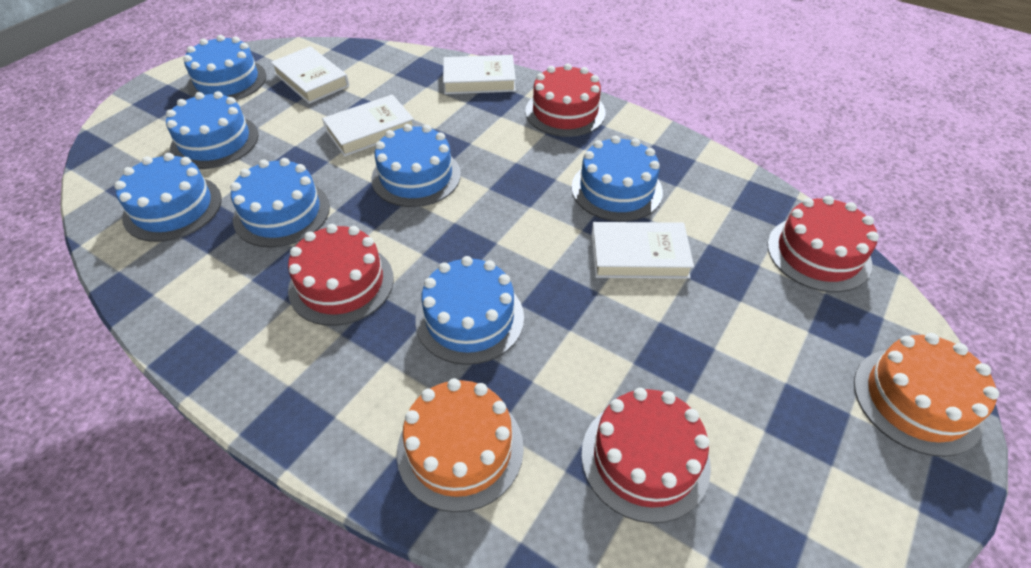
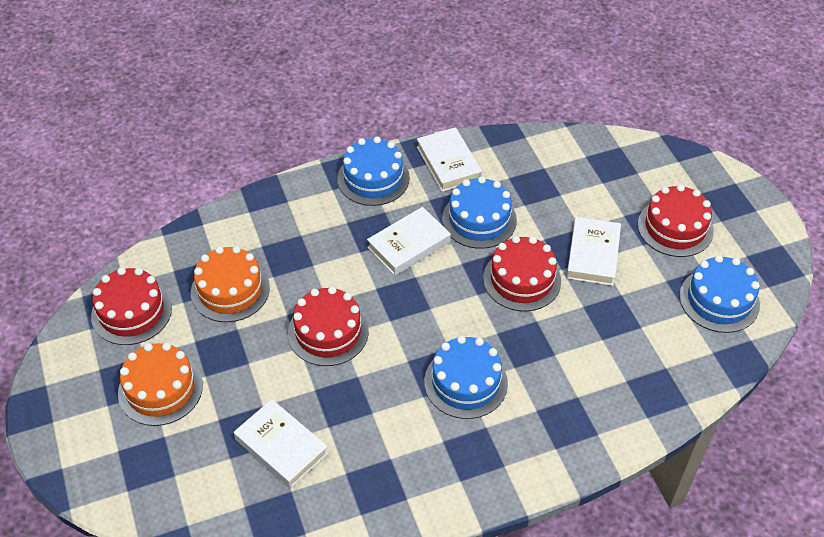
blue cake: [114,153,222,242] [166,91,259,169] [183,35,266,100] [230,158,330,247] [371,124,461,207] [415,256,524,365] [571,136,663,221] = 7 -> [337,137,410,206] [424,336,508,419] [442,176,517,249] [679,255,760,333] = 4

